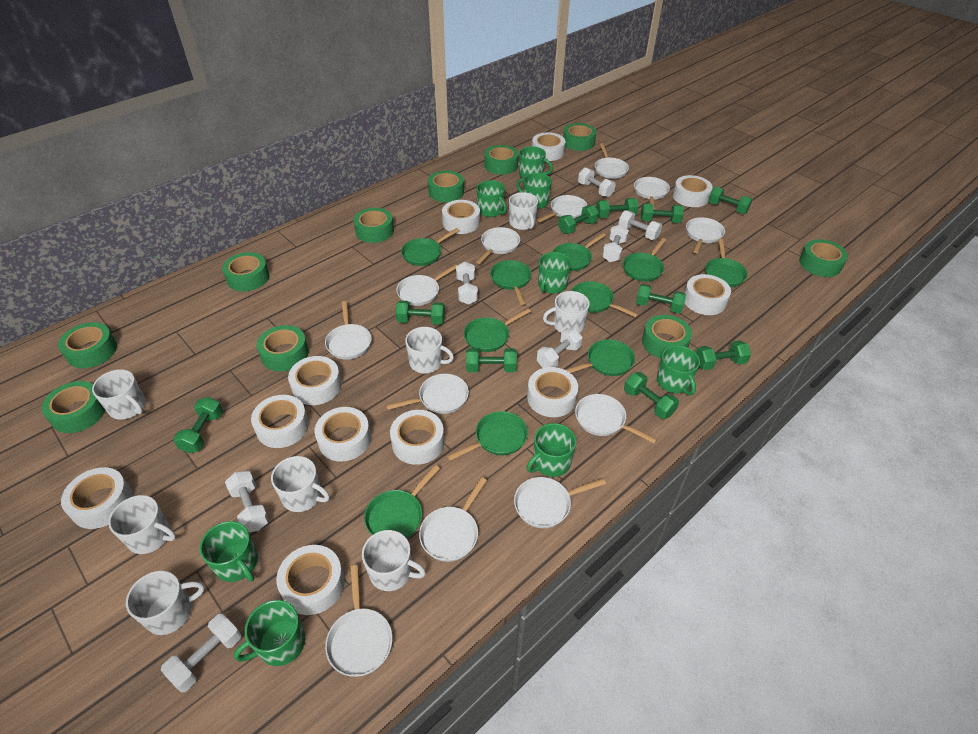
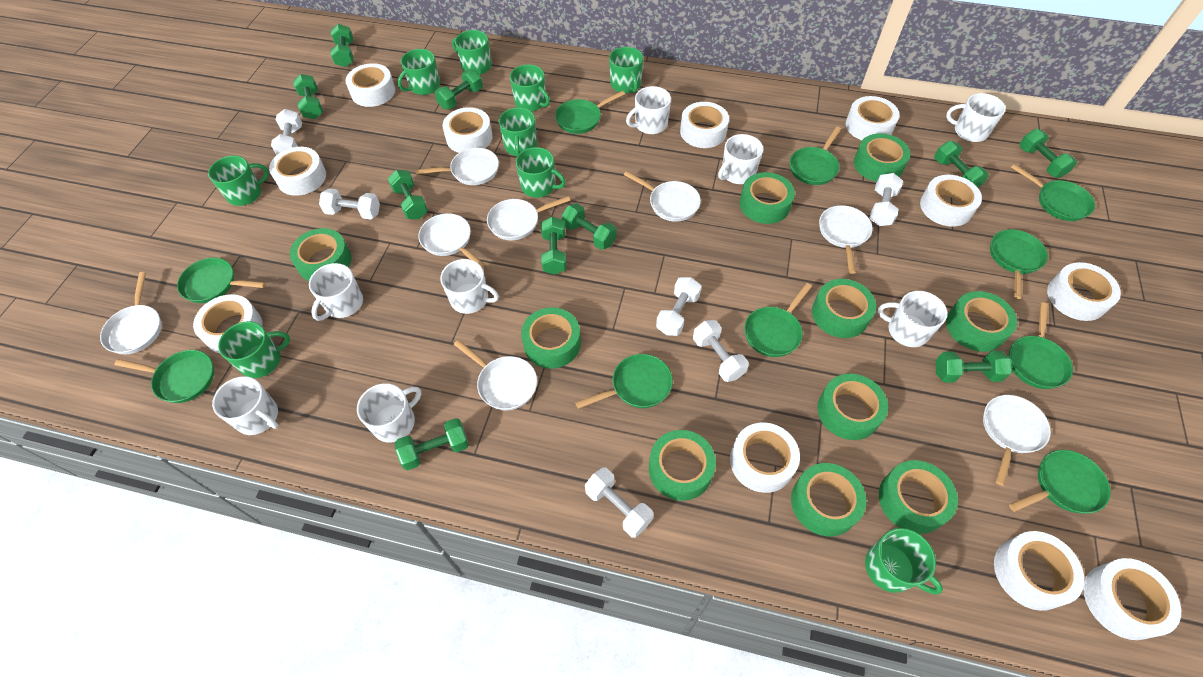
green mug: [200,521,258,582] [234,600,305,666] [477,180,507,217] [517,173,552,209] [519,146,553,178] [527,423,576,477] [538,252,571,294] [657,345,700,395] = 8 -> [208,156,269,206] [218,321,290,378] [398,49,440,95] [452,30,492,75] [498,107,537,156] [510,65,550,111] [516,147,566,198] [609,47,643,93] [865,528,943,594] = 9
white dumbbell: [161,614,241,693] [225,471,269,532] [456,262,478,305] [537,328,582,368] [578,167,616,197] [602,224,629,262] [618,210,662,240] = 7 -> [271,109,302,155] [319,188,380,219] [585,467,653,538] [656,277,702,336] [693,320,749,382] [869,173,903,226] = 6
white pan: [325,301,372,360] [325,565,393,677] [386,374,469,414] [396,264,457,306] [419,477,487,562] [476,227,520,264] [514,477,606,528] [538,195,587,222] [575,394,657,444] [595,143,629,179] [634,177,670,209] [686,217,725,253] = 12 -> [100,272,162,354] [416,148,499,185] [418,213,485,268] [454,340,537,411] [487,196,571,240] [624,171,701,222] [819,205,873,274] [983,395,1051,486] = 8

